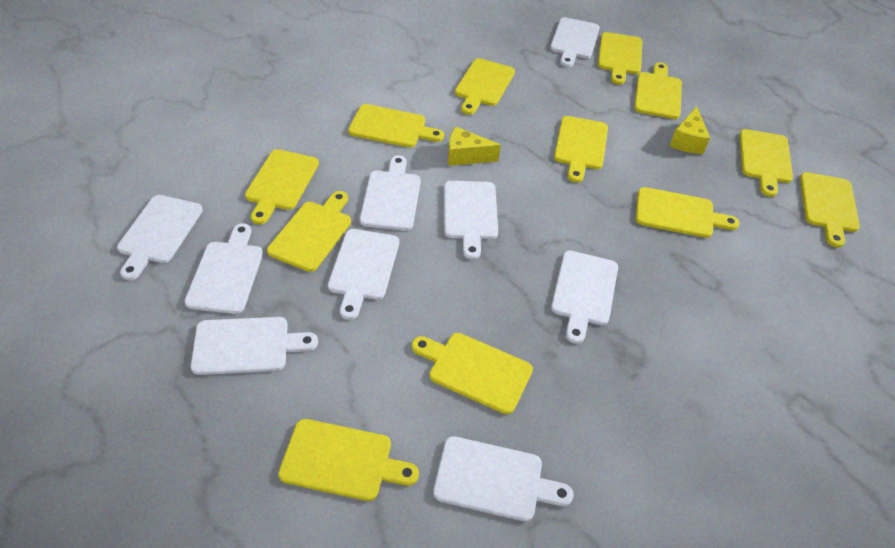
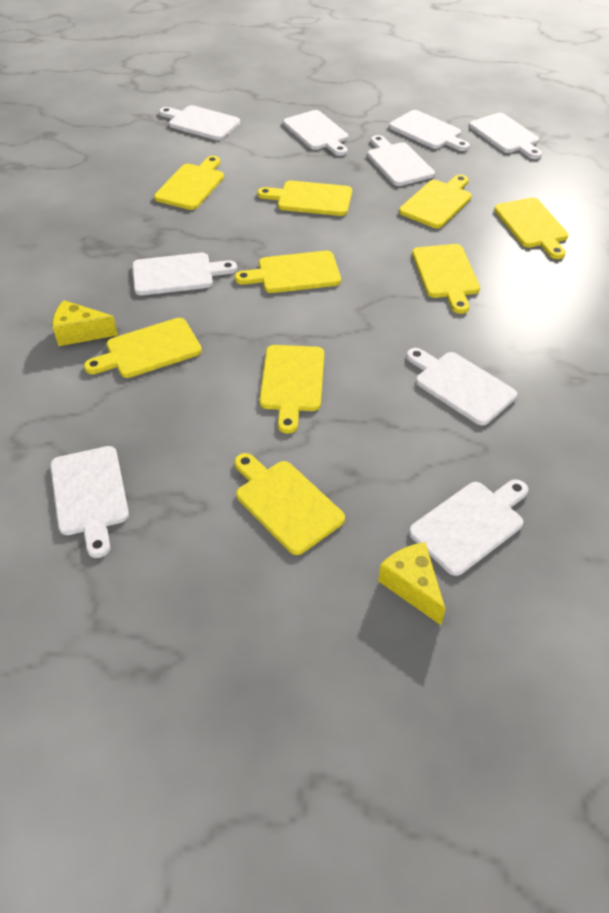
yellow cutting board: [245,149,319,224] [267,191,351,272] [278,419,419,501] [348,104,444,148] [412,333,533,414] [455,58,515,115] [554,116,608,183] [598,32,643,85] [634,62,682,119] [636,187,740,238] [740,129,793,197] [800,172,860,248] = 12 -> [84,318,202,378] [154,156,224,210] [234,453,345,555] [235,251,341,293] [257,181,352,216] [259,345,324,434] [399,174,472,228] [412,244,480,314] [494,198,569,259] = 9

